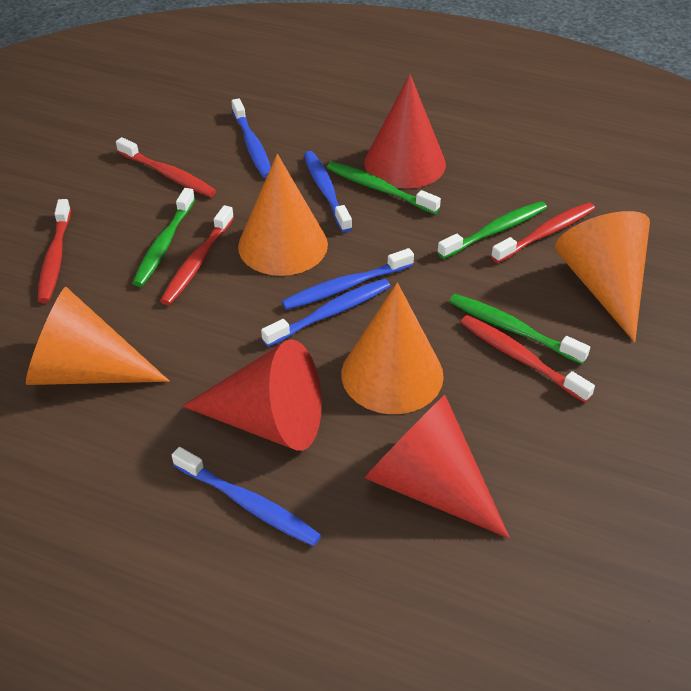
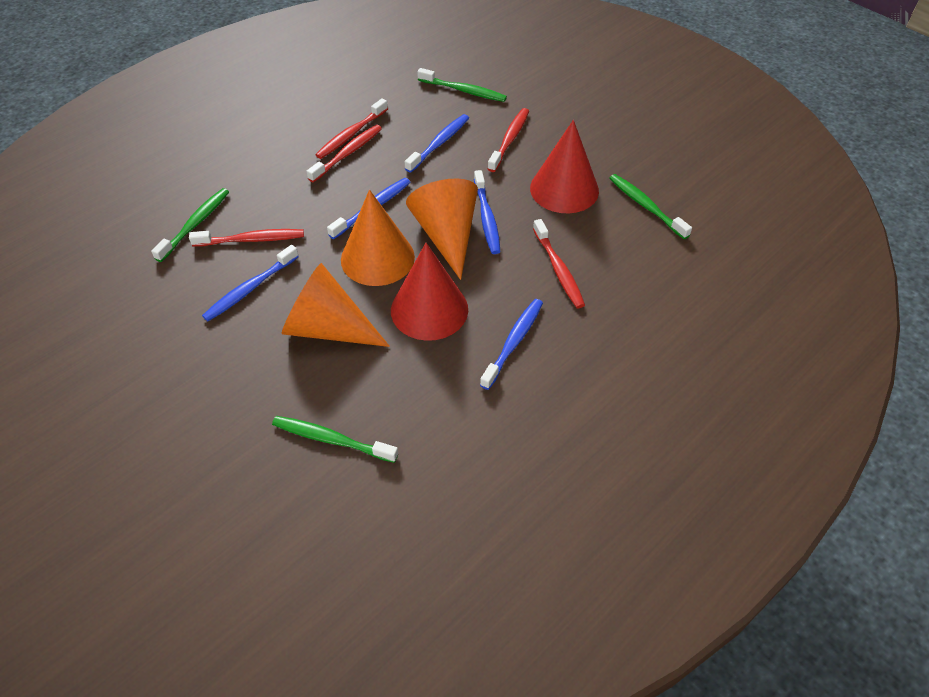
orange cone: [26,287,169,385] [238,154,328,276] [341,283,444,414] [555,211,650,342] = 4 -> [282,263,390,347] [341,190,415,286] [406,178,478,280] = 3
red cone: [182,339,322,451] [364,74,446,189] [365,395,510,538] = 3 -> [391,243,468,341] [530,120,599,213] = 2

